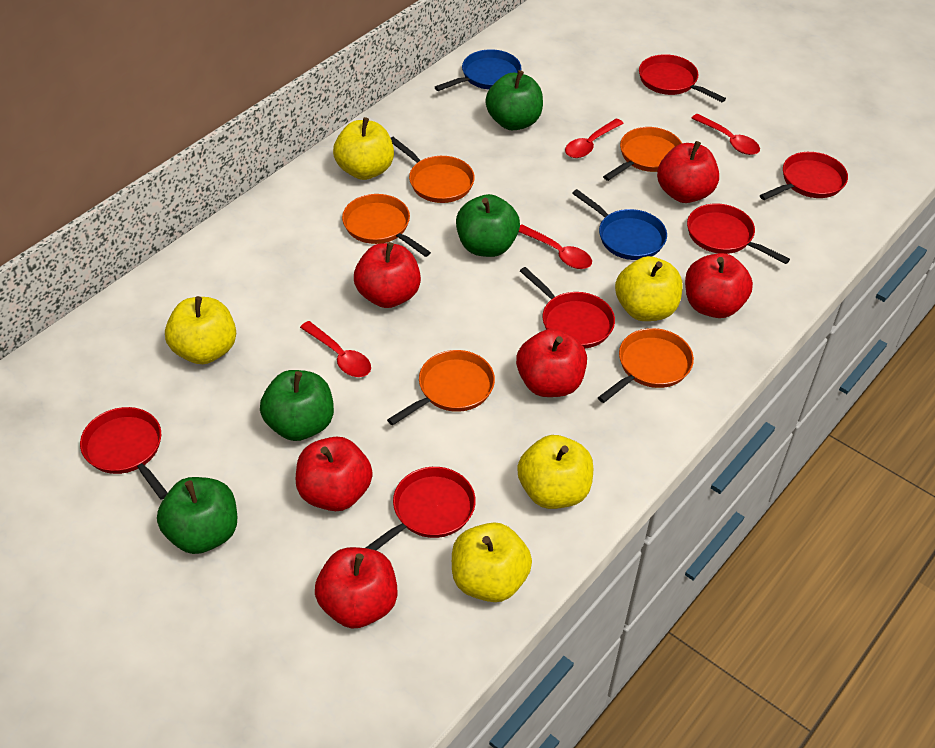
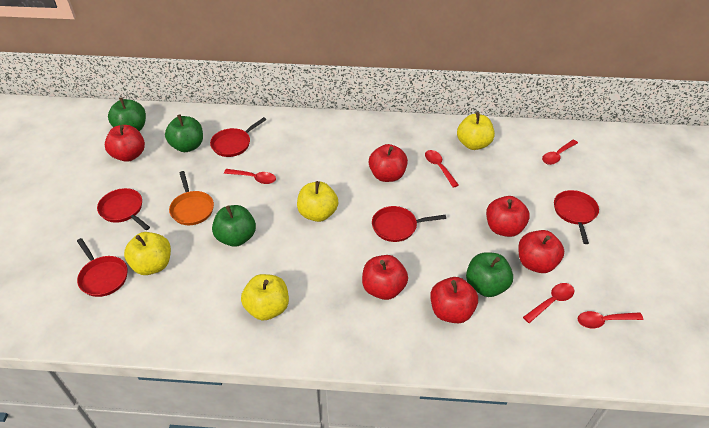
blue pan: [435,49,522,91] [572,189,667,260] = 2 -> none = 0
orange pan: [342,194,431,257] [387,350,495,425] [391,137,475,203] [598,328,694,403] [603,127,682,181] = 5 -> [169,171,214,225] = 1
red pan: [80,407,168,500] [366,467,476,550] [520,267,615,349] [639,54,726,102] [687,203,790,264] [760,152,848,200] = 6 -> [77,238,128,297] [97,188,150,230] [210,117,266,157] [372,206,446,242] [554,190,599,244] = 5
red spoon: [300,321,371,377] [519,224,592,269] [565,118,624,158] [692,114,760,155] = 4 -> [224,169,276,184] [425,150,459,188] [523,283,575,323] [542,140,578,165] [577,311,643,328] = 5
yellow apple: [165,296,236,364] [333,117,394,180] [452,522,532,602] [517,435,593,509] [615,256,682,321] = 5 -> [124,232,171,275] [241,274,289,320] [297,181,338,222] [457,112,495,150] = 4

